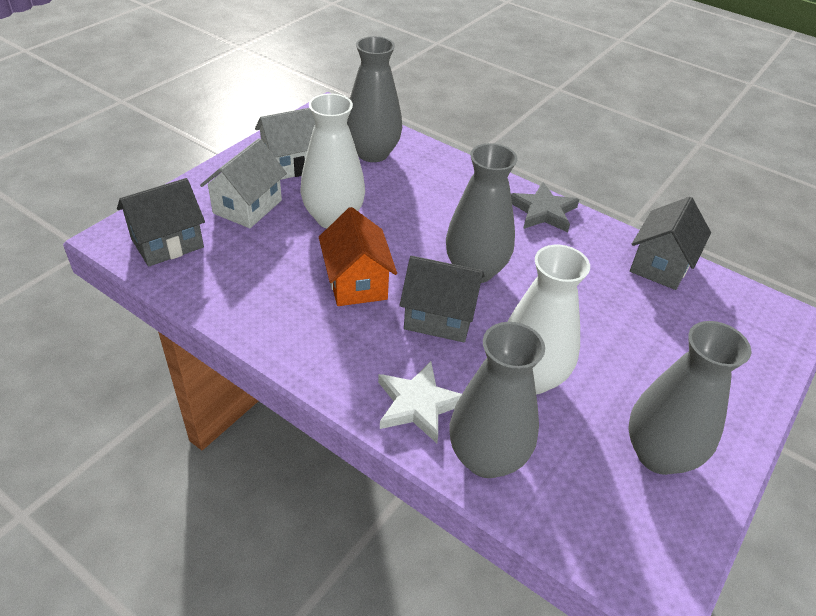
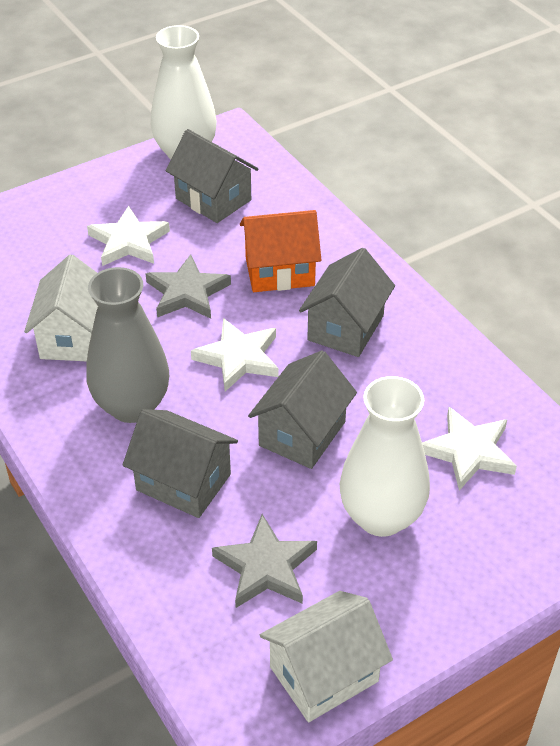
grey house: [117,178,205,267] [400,256,485,343] [630,197,711,290] = 3 -> [123,409,238,518] [166,129,258,223] [248,350,357,469] [299,248,395,357] = 4
grey star: [511,182,579,232] = 1 -> [145,254,231,319] [212,514,317,608] = 2
grey vase: [347,36,402,162] [446,143,518,283] [450,322,545,478] [628,321,751,475] = 4 -> [86,267,169,423] = 1
white star: [378,361,462,443] = 1 -> [87,206,170,266] [191,318,279,391] [422,407,517,491] = 3

